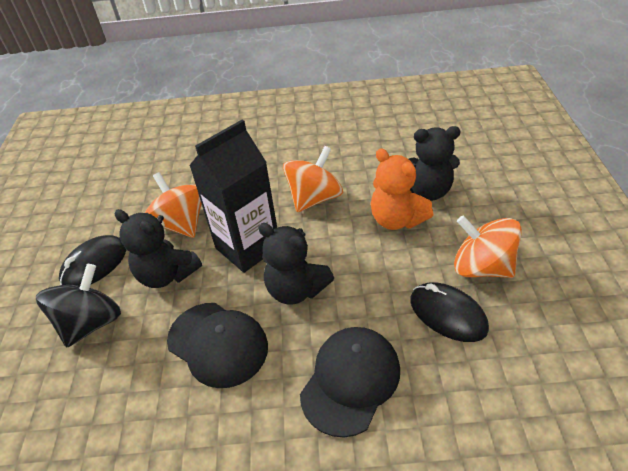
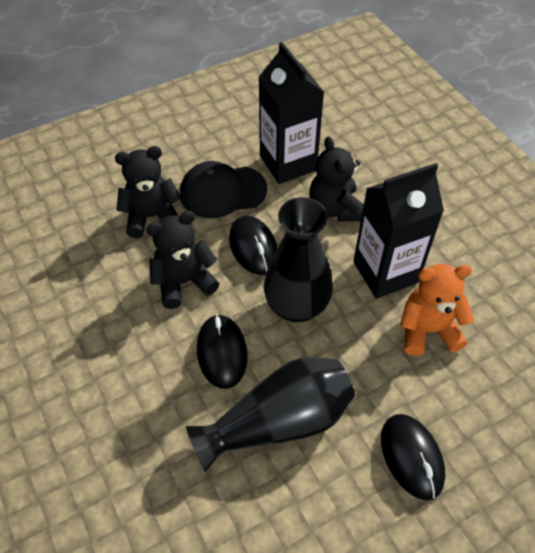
black cap: [167,303,268,388] [300,327,400,438] = 2 -> [180,161,267,218] = 1
black carton: [189,120,277,273] = 1 -> [258,42,324,184] [353,163,444,299] = 2
black mouse: [59,235,126,286] [410,282,489,342] = 2 -> [197,314,248,389] [229,216,278,275] [381,414,446,500] = 3
black spinning top: [36,264,121,347] = 1 -> none = 0
black vase: none = 0 -> [186,357,355,472] [264,197,333,323] = 2
orange spinning top: [145,172,202,238] [283,146,343,212] [454,215,522,278] = 3 -> none = 0

